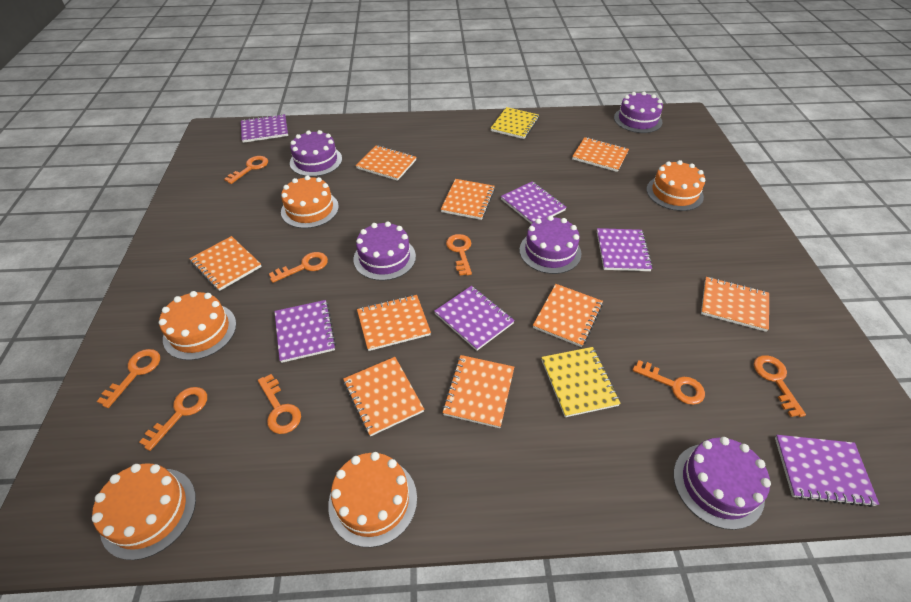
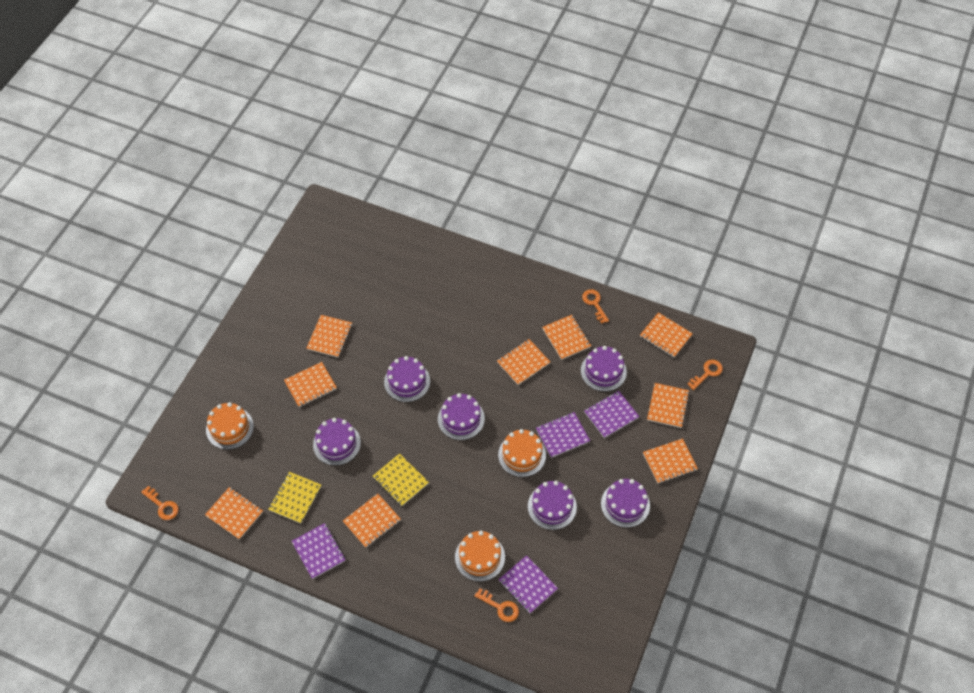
orange cake: [92,463,196,560] [159,291,236,360] [281,175,339,228] [328,452,417,547] [646,160,705,211] = 5 -> [206,402,254,450] [455,531,505,581] [498,429,546,477] = 3
orange key: [97,349,160,408] [139,387,207,451] [224,156,268,184] [258,374,301,434] [269,252,328,283] [446,234,472,276] [633,360,705,405] [754,355,806,417] = 8 -> [141,486,179,520] [474,588,519,622] [582,289,609,324] [687,360,723,390] = 4
purple cake: [290,130,342,177] [354,221,416,281] [520,215,581,274] [614,92,663,133] [674,437,771,530] = 5 -> [313,418,361,465] [384,356,430,402] [438,393,485,440] [528,481,577,530] [581,346,627,391] [601,479,650,528] = 6
purple notebook: [241,114,288,143] [274,300,336,363] [434,286,515,351] [501,181,567,224] [597,228,653,271] [775,435,879,507] = 6 -> [292,523,346,579] [499,555,558,613] [536,412,590,458] [584,391,639,438] = 4

